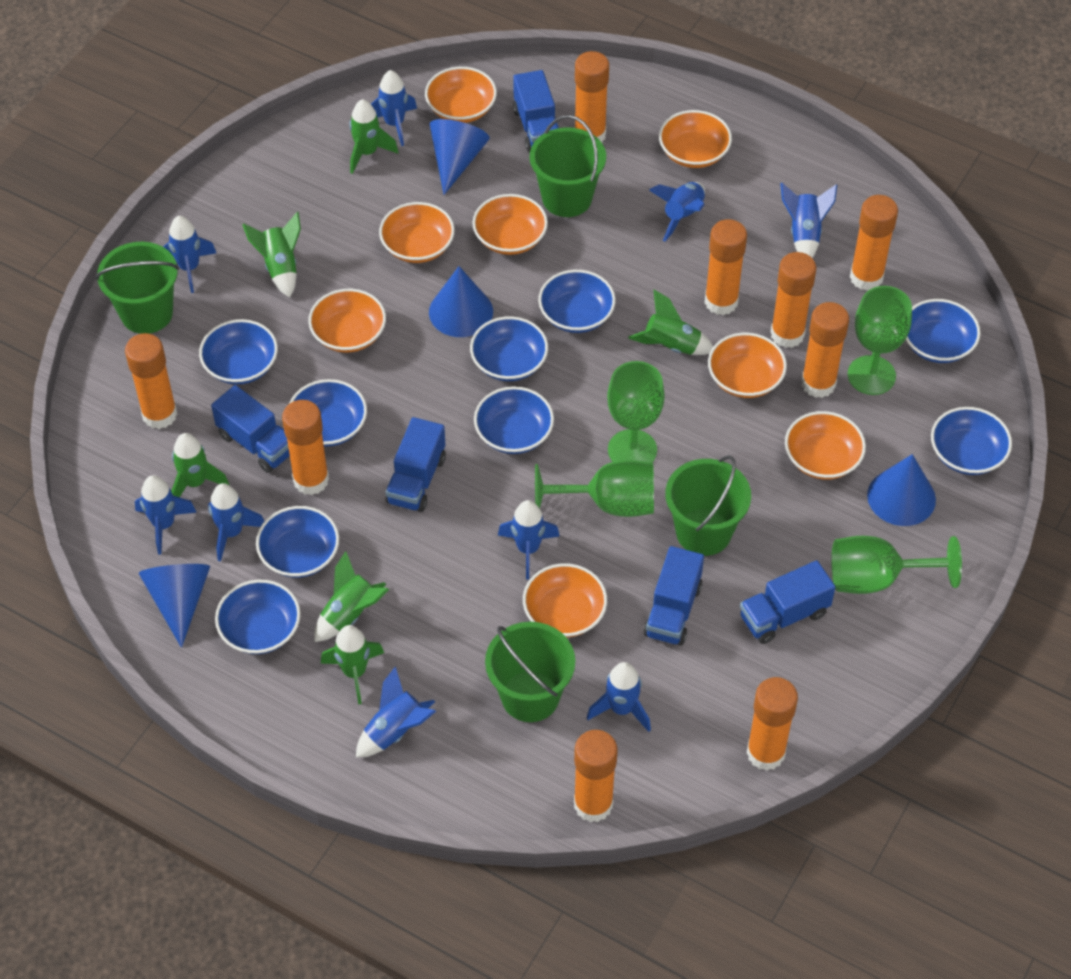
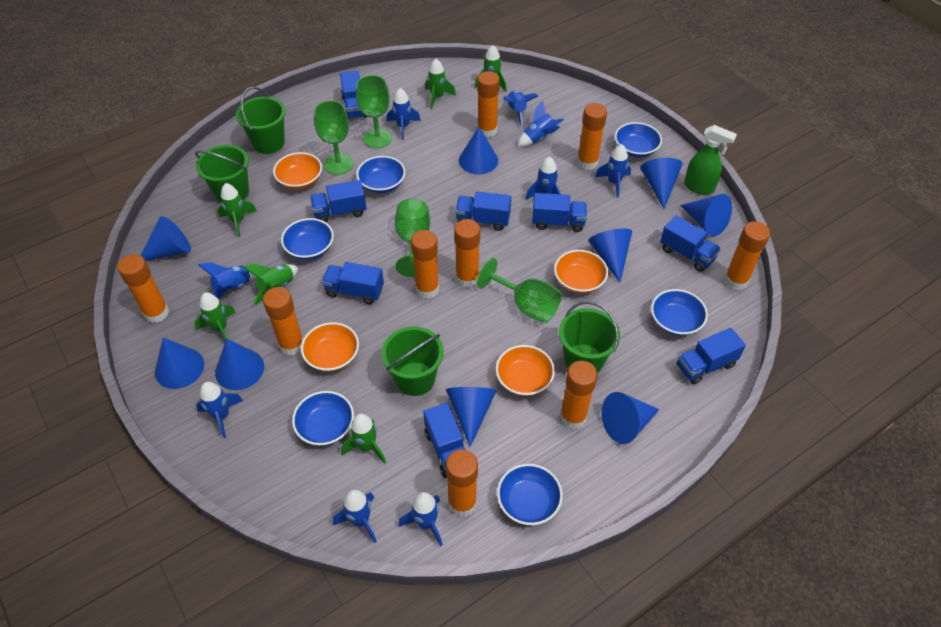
blue bowl: [199,319,278,384] [215,580,301,654] [256,506,339,578] [289,379,367,447] [470,316,548,381] [474,386,554,454] [538,270,616,333] [906,299,981,363] [931,407,1012,475] = 9 -> [281,218,334,260] [292,391,354,446] [356,156,405,193] [497,464,563,525] [615,122,662,158] [651,289,708,336] = 6
blue cone: [138,564,210,648] [429,266,493,337] [430,119,490,195] [867,454,936,526] = 4 -> [141,216,191,261] [155,337,204,389] [215,339,264,390] [446,387,497,447] [459,127,498,174] [588,229,632,283] [601,392,660,444] [640,158,682,209] [680,194,732,236] = 9
blue truck: [211,385,290,473] [385,417,446,512] [513,70,559,152] [643,546,704,646] [740,560,835,644] = 5 -> [310,180,367,222] [322,262,384,304] [340,70,368,119] [423,403,465,478] [455,191,511,231] [532,193,587,232] [660,215,721,272] [677,328,746,385] = 8
green spray bottle: none = 0 -> [684,125,737,195] = 1
orange bowl: [308,289,386,353] [379,202,455,263] [425,67,497,123] [472,194,548,255] [523,563,607,637] [659,110,732,168] [708,333,787,398] [785,411,866,480] = 8 -> [273,152,322,190] [301,322,359,372] [496,345,555,396] [554,250,608,293] = 4

